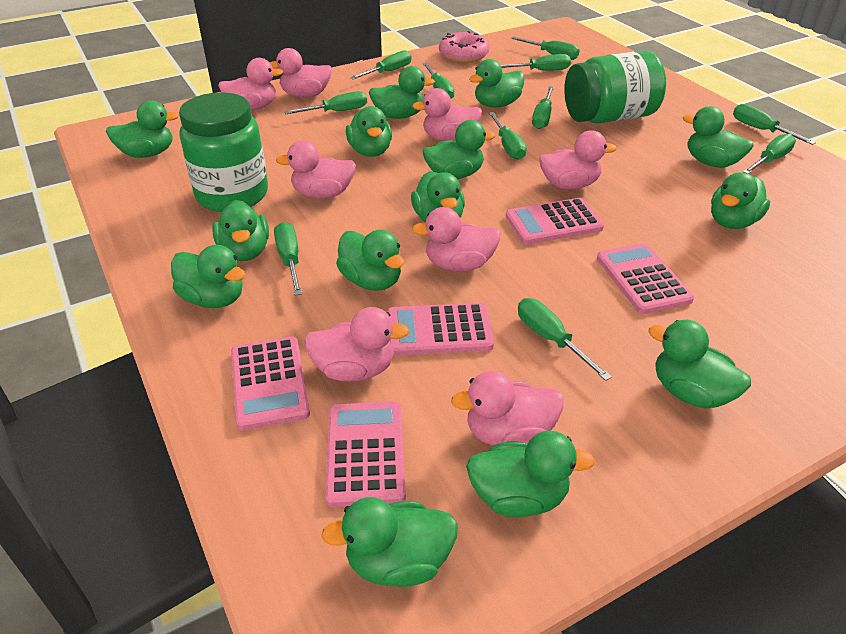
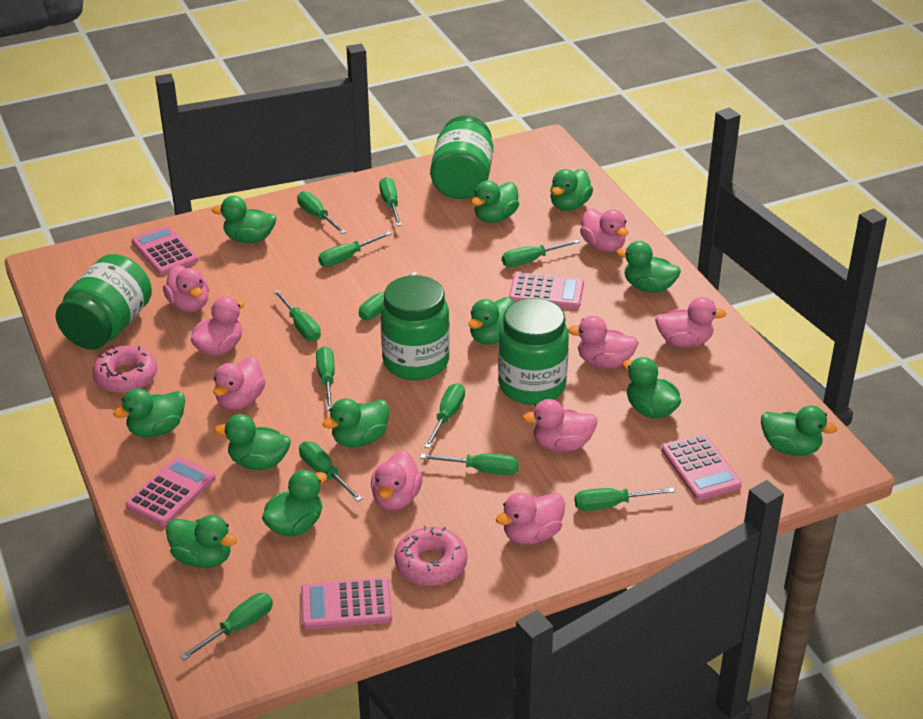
green duck: [106,101,179,158] [171,245,246,308] [212,200,269,261] [321,497,458,587] [336,230,405,291] [346,106,392,157] [369,66,435,119] [411,171,465,223] [423,120,495,179] [466,431,595,518] [469,59,525,108] [648,320,751,409] [683,106,753,168] [711,172,770,229] = 14 -> [113,389,185,438] [166,515,237,568] [212,196,276,243] [214,414,291,470] [262,470,327,537] [322,398,389,447] [469,297,514,344] [472,180,519,223] [550,169,593,211] [616,241,681,293] [623,357,681,419] [761,405,837,456] = 12
green jar: [179,92,268,212] [564,50,666,123] = 2 -> [56,254,152,350] [380,275,450,380] [430,116,493,199] [498,298,569,405] = 4
green screwdriver: [274,222,302,296] [284,91,367,114] [350,50,412,79] [423,63,454,99] [489,112,527,160] [500,54,571,71] [511,37,580,60] [518,298,612,381] [532,86,554,129] [733,104,816,145] [743,133,796,174] = 11 -> [180,593,273,661] [273,290,321,341] [297,191,346,234] [299,441,363,502] [316,346,335,411] [318,231,392,267] [359,272,417,320] [379,177,402,226] [420,453,519,475] [424,383,465,449] [502,239,580,267] [575,487,675,511] = 12
pink donut: [439,31,490,63] = 1 -> [92,345,157,393] [394,525,467,586] = 2
pink duck: [218,58,284,110] [270,48,332,97] [276,140,356,199] [304,307,409,382] [412,88,482,141] [412,207,501,271] [451,371,564,446] [539,130,617,189] = 8 -> [163,265,209,312] [191,297,245,356] [213,357,266,410] [371,451,423,510] [496,493,565,544] [523,399,598,452] [568,316,639,368] [580,209,628,252] [655,297,727,347] = 9

